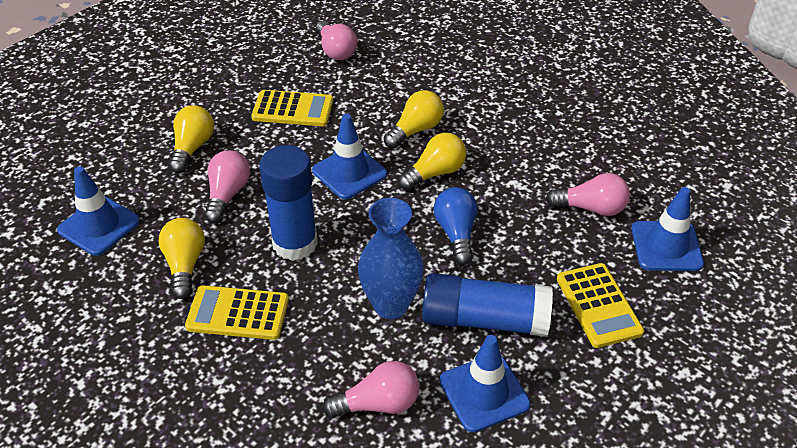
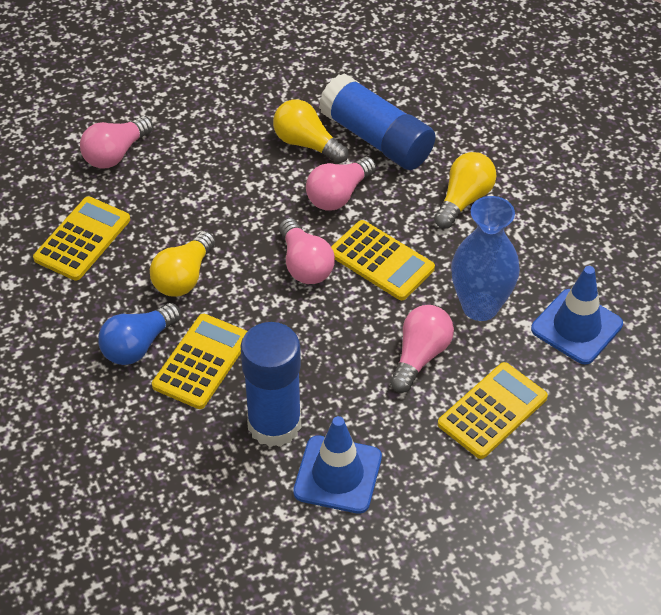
blue traffic cone: [57,166,140,256] [312,114,387,199] [439,335,531,432] [631,187,704,271] = 4 -> [293,416,382,514] [531,266,623,364] = 2
yellow calculator: [185,285,289,340] [251,90,333,127] [557,263,644,348] = 3 -> [33,196,130,281] [152,314,248,409] [331,220,435,300] [438,362,548,459] = 4
yellow light bulb: [159,218,205,299] [169,105,214,173] [384,90,444,148] [398,133,466,190] = 4 -> [150,231,215,297] [273,100,349,164] [434,152,496,228] = 3

